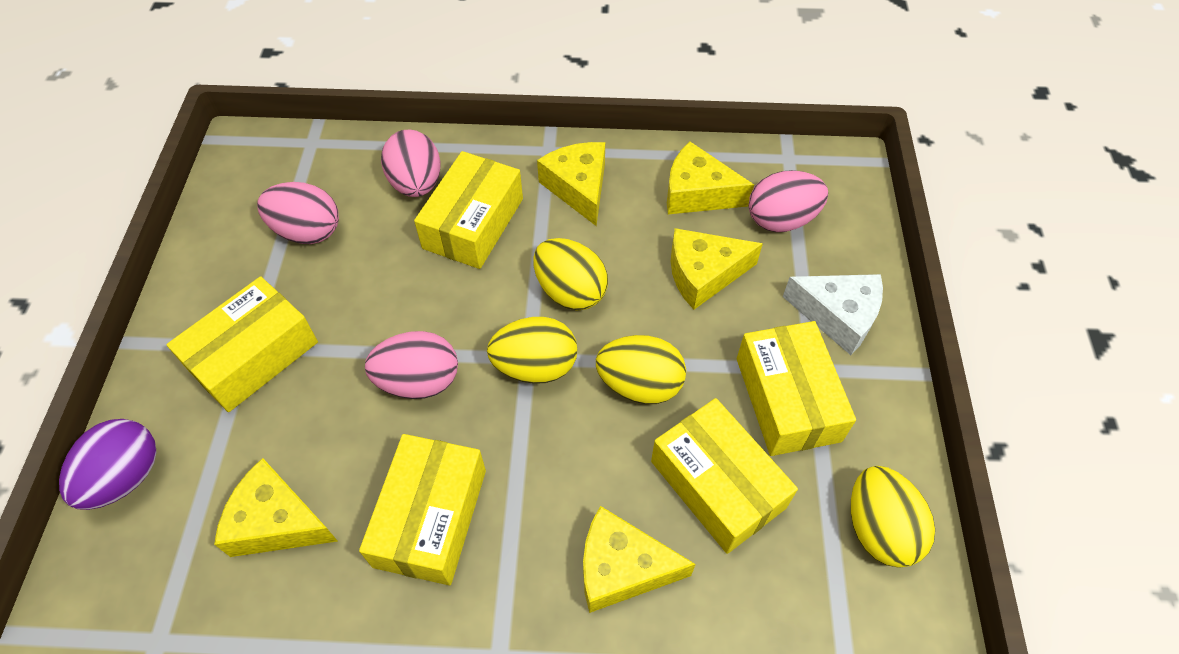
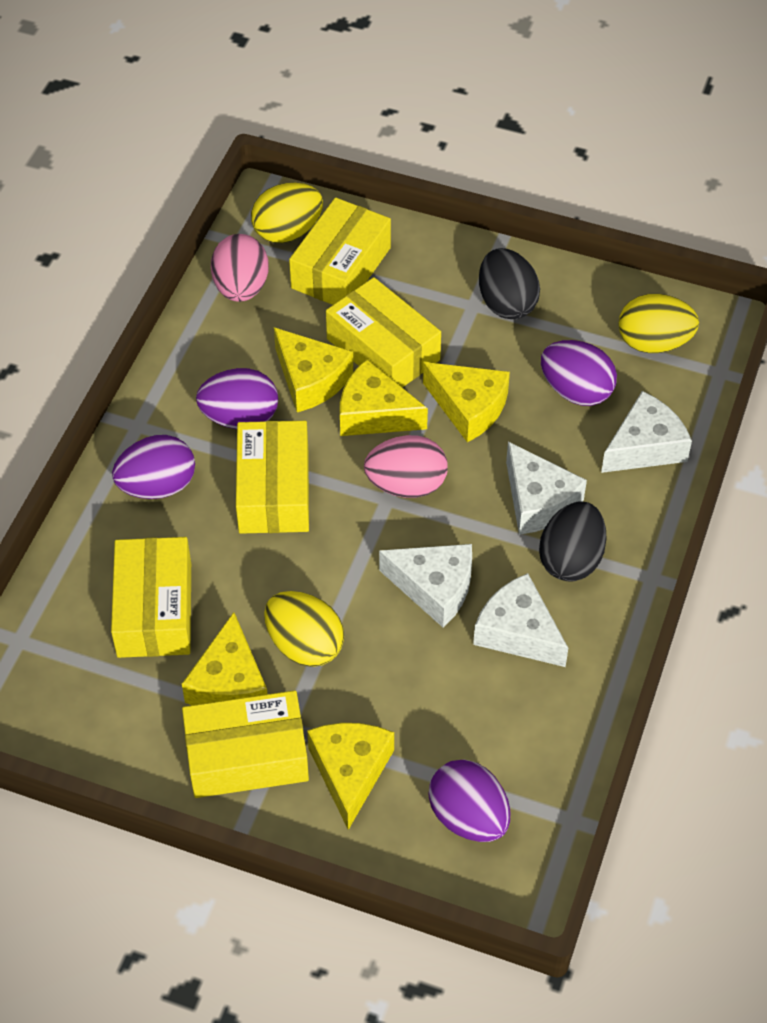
black egg: none = 0 -> [479,248,540,319] [539,501,606,582] = 2
pink egg: [257,182,339,244] [365,331,458,399] [381,129,441,197] [749,170,828,232] = 4 -> [211,234,269,302] [364,435,448,498] = 2
purple egg: [59,419,157,510] = 1 -> [112,435,195,499] [196,368,278,429] [429,759,510,842] [541,340,617,406] = 4
white cheese: [783,274,883,355] = 1 -> [379,544,472,627] [473,573,568,667] [506,442,587,535] [601,391,692,473] = 4
yellow egg: [487,317,577,384] [533,238,608,311] [596,335,686,404] [851,466,935,568] = 4 -> [251,183,323,243] [264,591,344,667] [618,294,699,353] = 3

